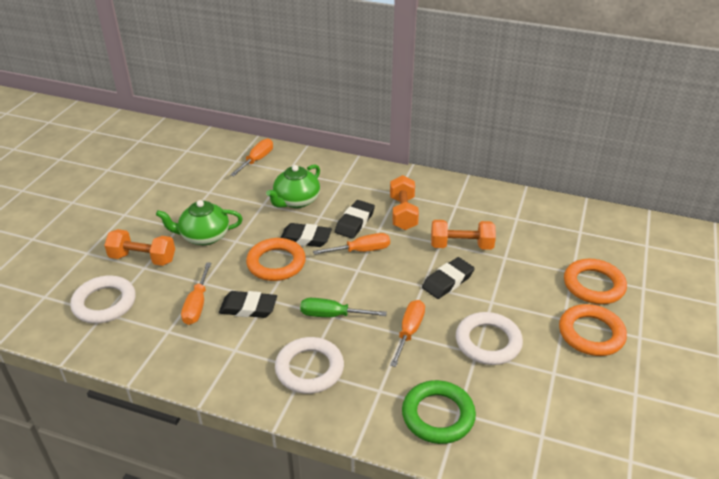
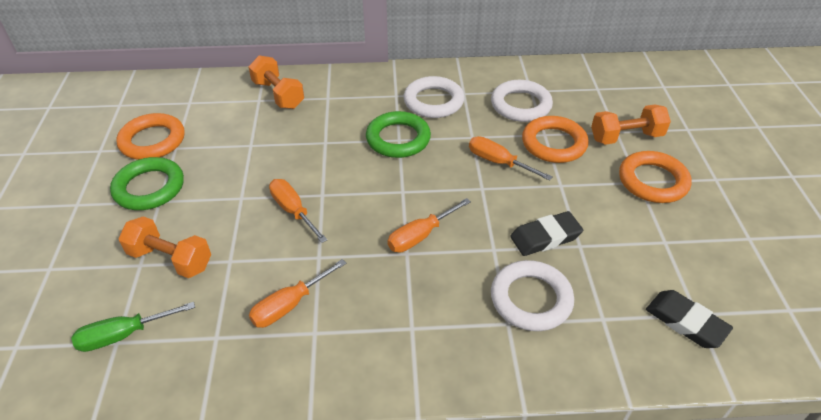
black eraser: [219,291,277,318] [281,223,332,247] [335,200,375,239] [422,257,475,299] = 4 -> [510,211,583,256] [646,290,733,348] = 2
green ring: [402,380,476,444] = 1 -> [110,157,184,210] [366,111,431,158] = 2
green teapot: [156,200,243,245] [266,164,320,208] = 2 -> none = 0

